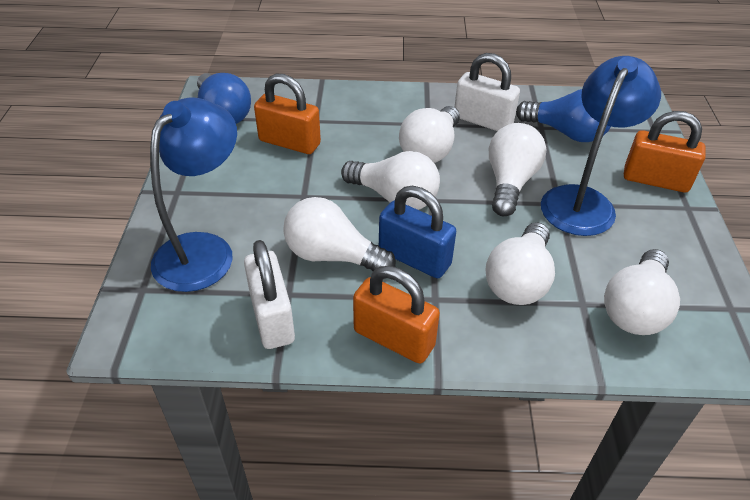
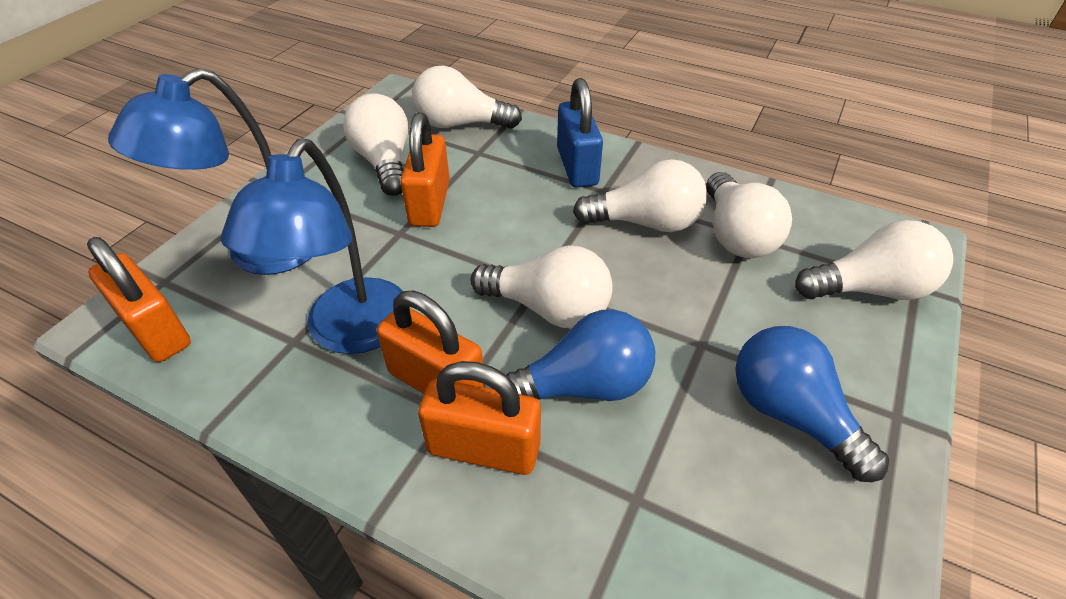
orange padlock: [254,74,321,154] [353,266,440,363] [624,111,706,192] = 3 -> [87,237,191,362] [377,291,485,394] [400,112,450,227] [418,361,541,475] = 4
white padlock: [244,240,295,349] [455,53,520,131] = 2 -> none = 0

